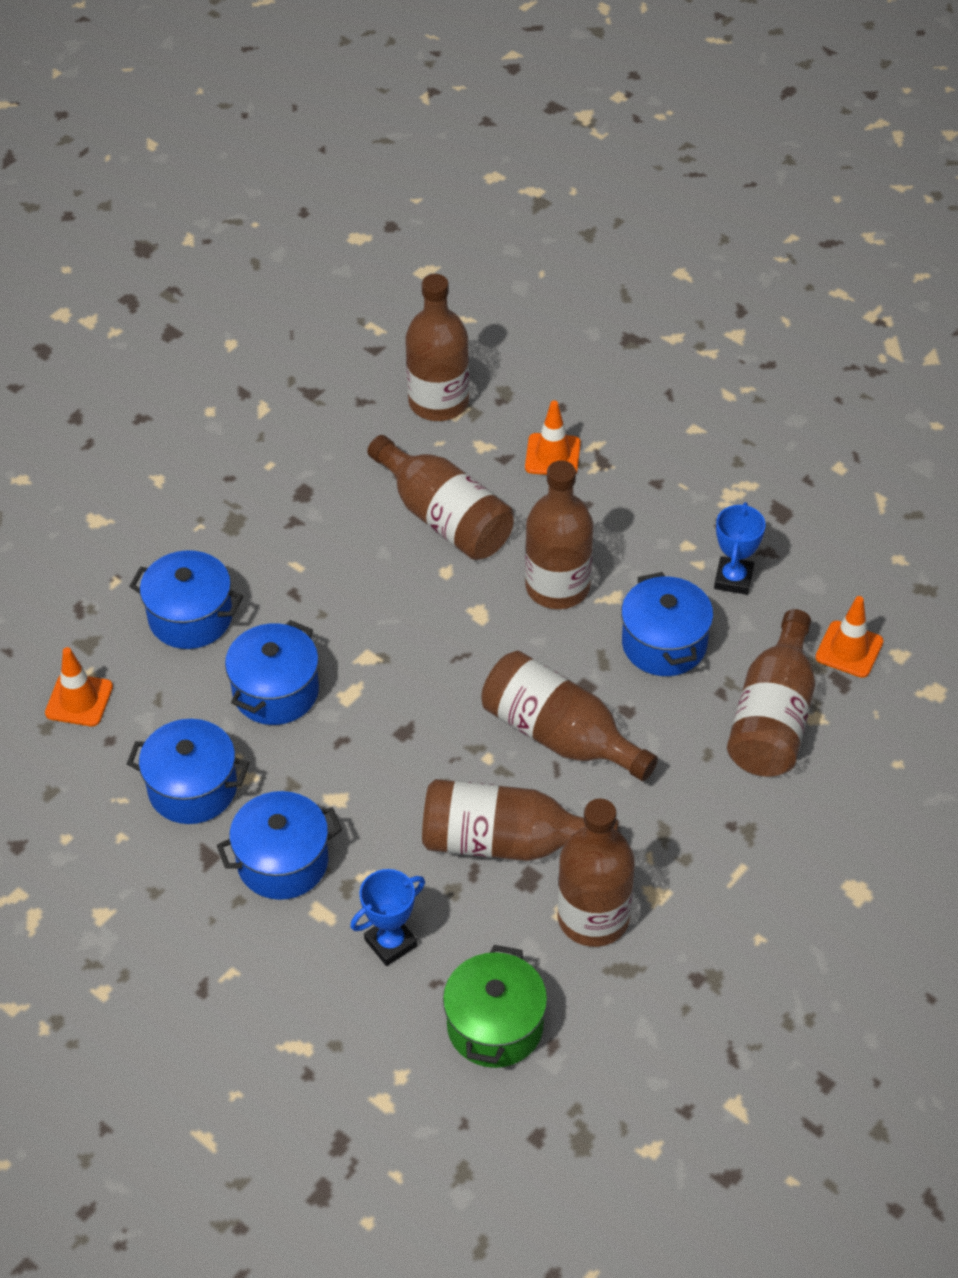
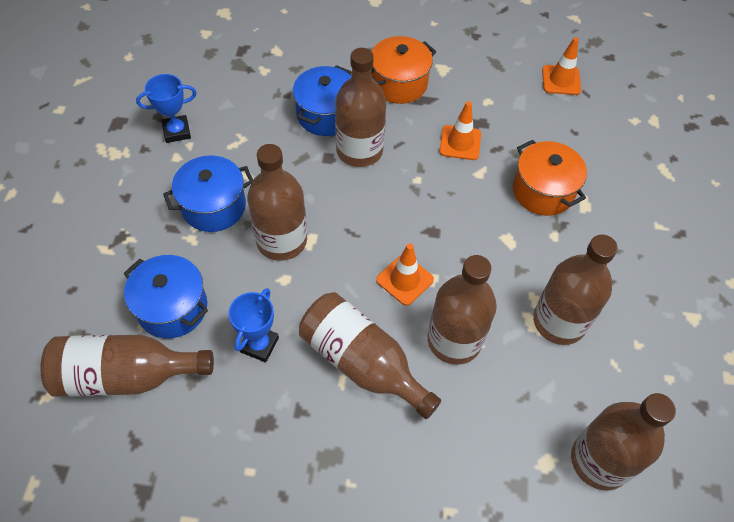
blue pot: [127,719,249,824] [129,550,243,649] [217,791,342,900] [225,620,319,725] [621,572,713,676] = 5 -> [123,255,208,338] [163,155,253,232] [293,65,352,136] = 3
green pot: [443,945,547,1068] = 1 -> none = 0
orange pot: none = 0 -> [371,36,436,104] [513,140,587,216] = 2

